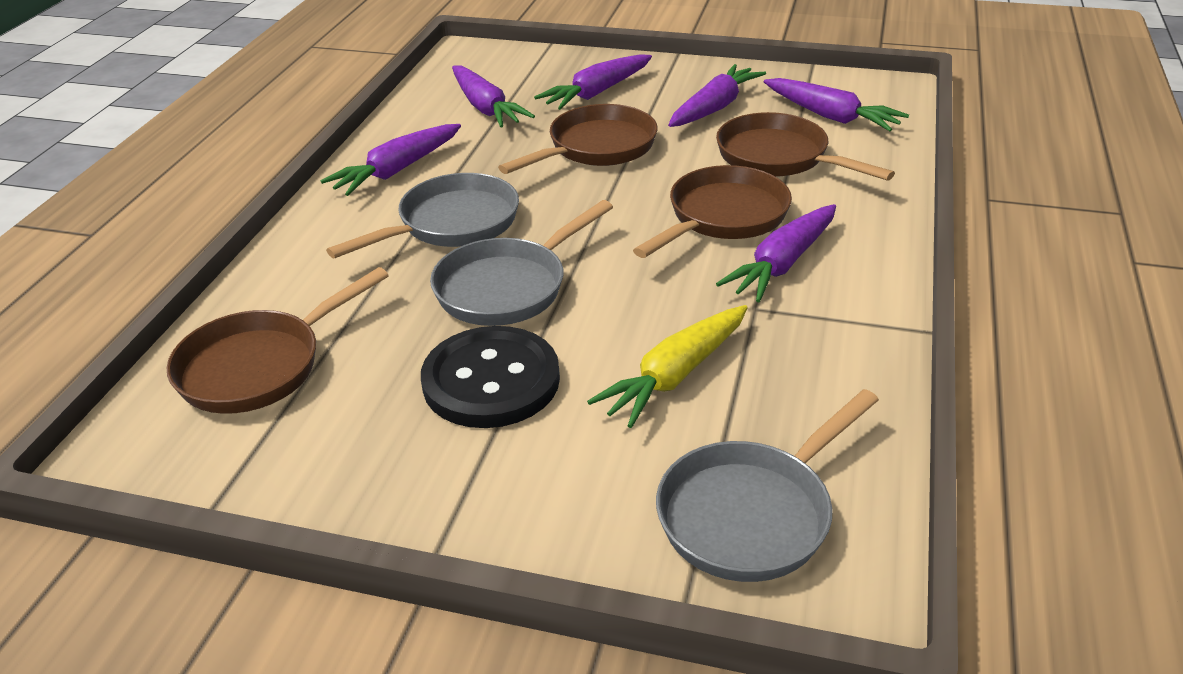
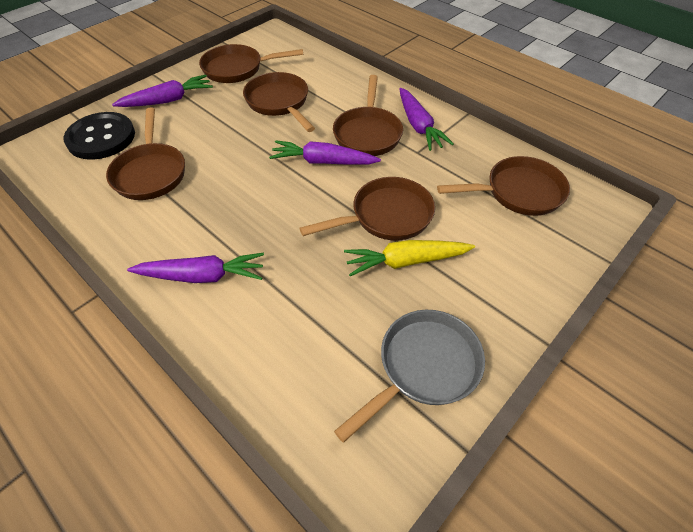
brown pan: [167,267,389,414] [498,104,658,174] [633,165,792,258] [716,112,895,181] = 4 -> [106,107,185,200] [199,44,303,83] [243,72,315,132] [299,177,435,240] [333,75,403,156] [437,156,570,216] = 6
grey pan: [326,173,519,259] [430,200,613,326] [656,389,879,582] = 3 -> [334,310,485,443] = 1
purple carrot: [320,124,461,196] [452,65,535,127] [534,54,652,110] [668,64,766,127] [716,204,836,302] [764,78,909,131] = 6 -> [112,75,213,107] [127,253,264,283] [269,140,381,165] [399,88,454,151] = 4

